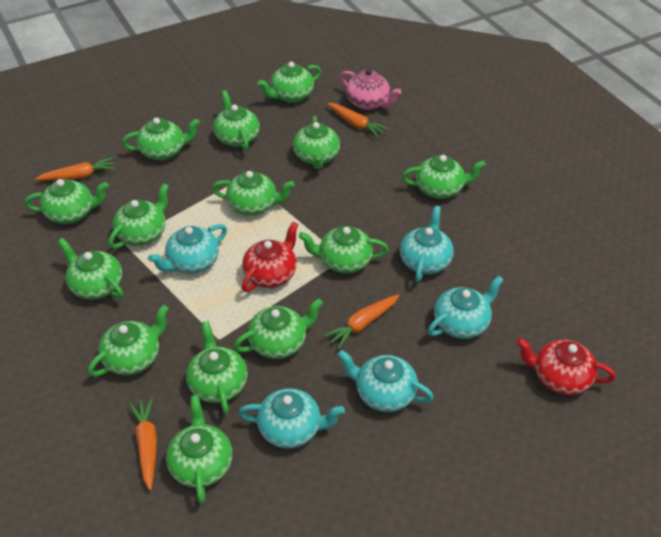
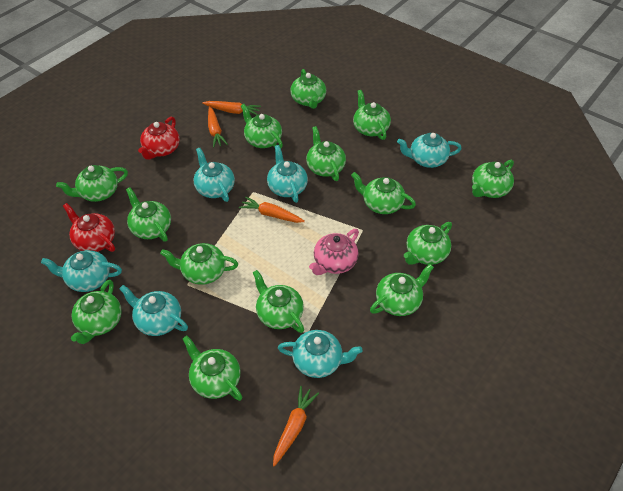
turquoise teapot: [148,224,227,273] [239,388,345,448] [337,350,434,412] [400,206,454,282] [428,276,503,339] = 5 -> [41,250,122,292] [119,285,188,336] [193,148,235,202] [267,145,308,203] [278,330,363,378] [397,133,462,168] = 6

